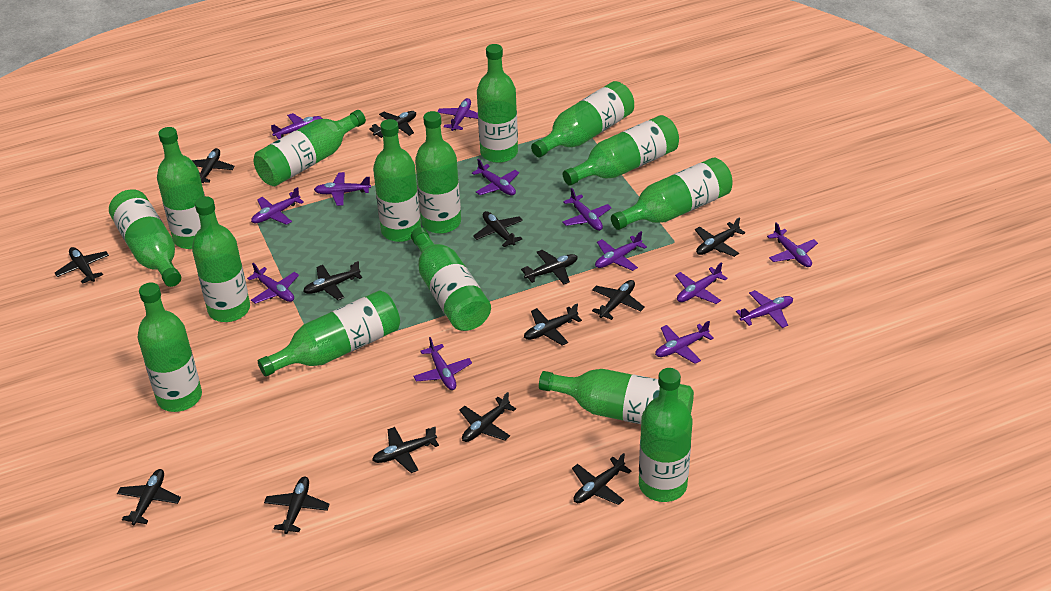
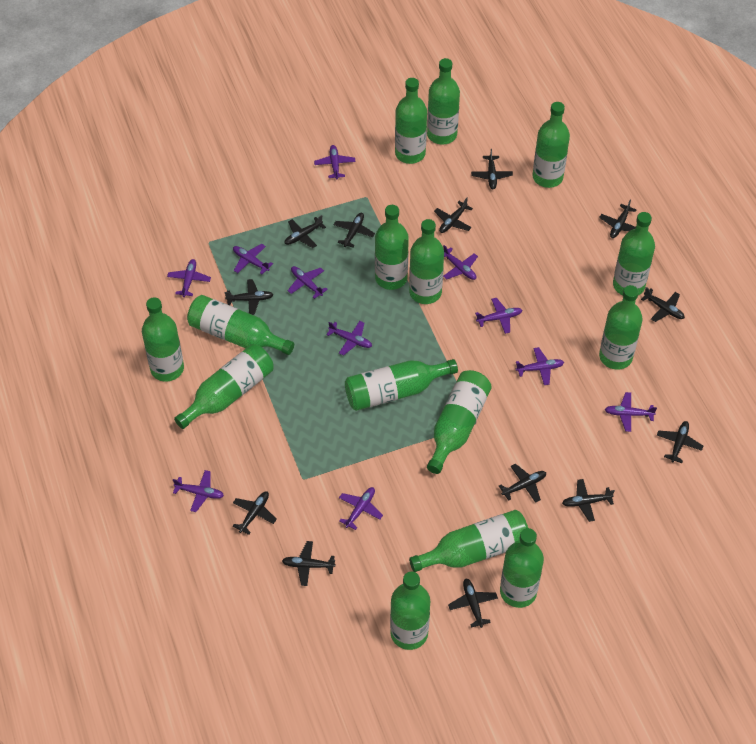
black plane: [55,247,109,284] [117,469,181,525] [192,148,235,183] [264,477,330,534] [303,261,362,300] [369,111,416,138] [372,427,439,473] [459,392,516,442] [473,211,523,247] [521,250,578,285] [524,303,582,346] [572,453,631,505] [592,280,645,320] [695,217,745,257] = 14 -> [225,279,273,315] [232,491,277,535] [282,541,336,586] [284,215,326,248] [334,213,375,248] [434,198,473,233] [448,579,498,628] [471,149,513,189] [499,464,546,503] [562,479,615,522] [599,200,636,238] [641,287,685,322] [657,421,703,463] = 13
purple plane: [247,263,299,304] [251,187,304,225] [271,113,323,139] [314,172,371,206] [413,337,472,390] [437,98,478,131] [472,159,519,195] [563,188,612,231] [595,231,647,271] [655,321,714,364] [675,262,728,304] [736,290,793,328] [767,222,818,267] = 13 -> [167,259,211,297] [173,470,224,512] [233,244,273,274] [287,266,328,299] [314,145,356,180] [326,321,372,356] [339,487,383,530] [443,245,478,280] [475,298,522,334] [516,347,564,385] [605,392,657,432] = 11

